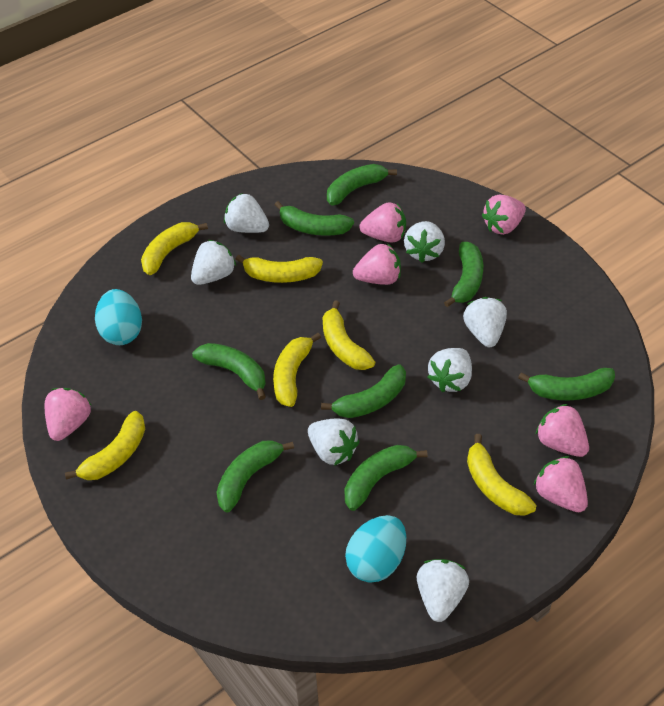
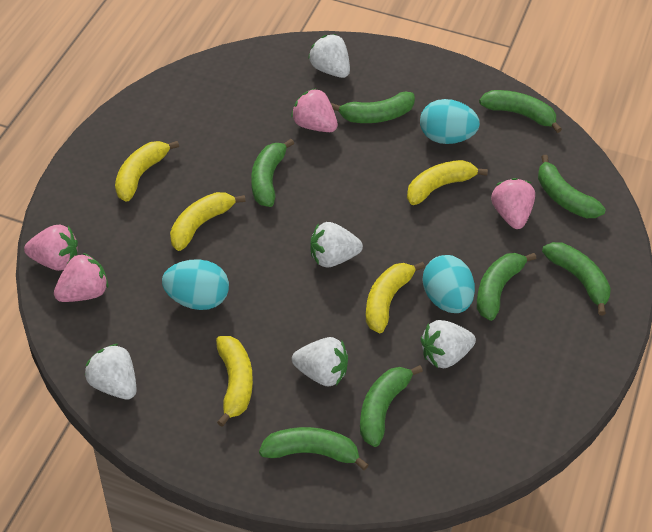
pink strawberry: [44,388,91,441] [353,243,401,285] [359,202,406,242] [482,195,526,235] [534,456,588,512] [536,404,589,457] = 6 -> [24,225,78,271] [54,253,108,302] [291,88,338,132] [491,178,535,229] = 4
turquoise egg: [95,289,142,345] [345,515,406,583] = 2 -> [162,259,229,310] [420,99,480,144] [422,255,475,313] = 3
white strawberry: [191,240,236,285] [224,193,269,233] [308,419,360,466] [404,221,445,263] [417,559,469,622] [428,348,472,392] [463,297,507,347] = 7 -> [85,344,137,400] [292,337,348,386] [308,34,350,78] [311,222,363,268] [421,320,476,368] = 5
yellow banana: [65,411,145,480] [141,222,208,275] [236,255,323,283] [273,333,321,407] [323,301,375,370] [467,434,537,516] = 6 -> [115,141,179,202] [170,192,246,251] [216,336,253,427] [366,262,425,333] [407,160,488,205] = 5

